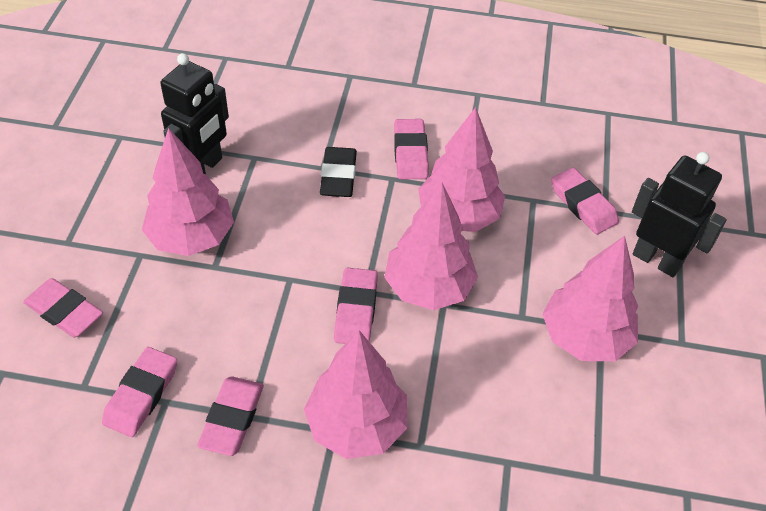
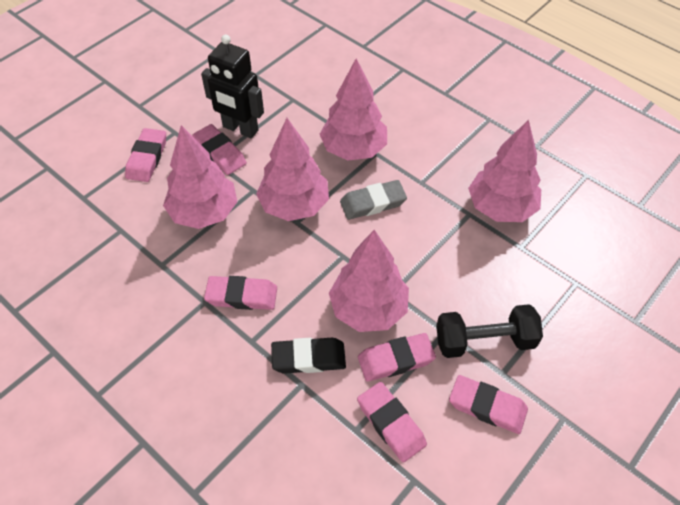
black dumbbell: none = 0 -> [436,304,543,358] = 1
black robot: [160,53,229,175] [632,152,727,277] = 2 -> [201,34,264,138] = 1
grey eraser: none = 0 -> [340,180,407,220] = 1

